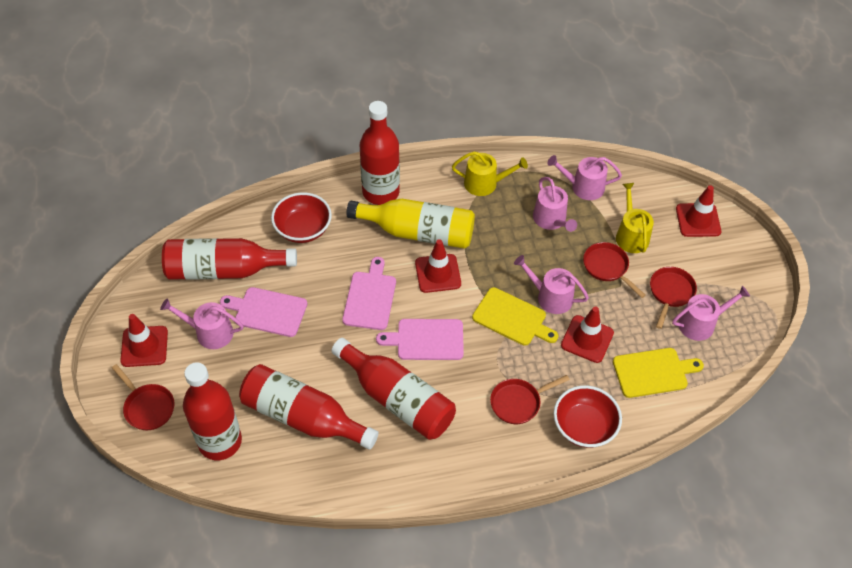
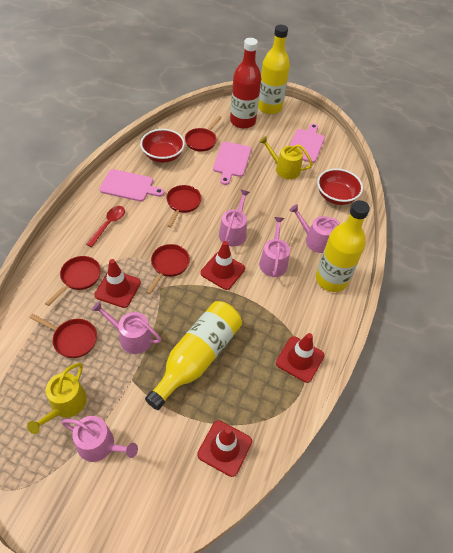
red bottle: [162,238,297,280] [183,362,242,460] [239,364,378,450] [331,338,456,440] [360,101,400,205] = 5 -> [230,38,261,129] = 1
red pan: [112,364,174,430] [490,375,570,424] [583,242,646,298] [650,267,697,329] = 4 -> [29,314,97,358] [45,256,101,306] [146,244,190,294] [166,185,202,228] [185,116,222,152] = 5
red spoon: none = 0 -> [86,206,125,247] = 1
yellow bottle: [346,199,475,249] = 1 -> [145,301,242,410] [258,25,290,114] [316,200,370,292] = 3
yellow cutting board: [472,287,558,346] [613,348,704,398] = 2 -> none = 0

